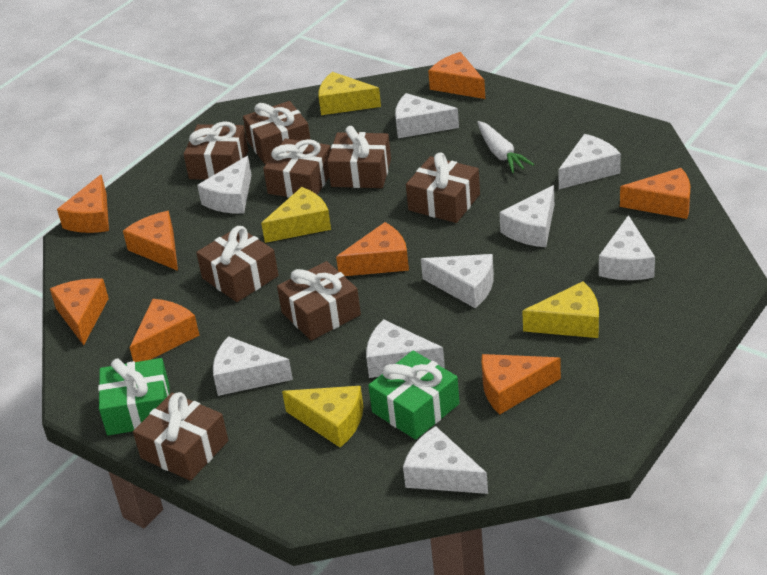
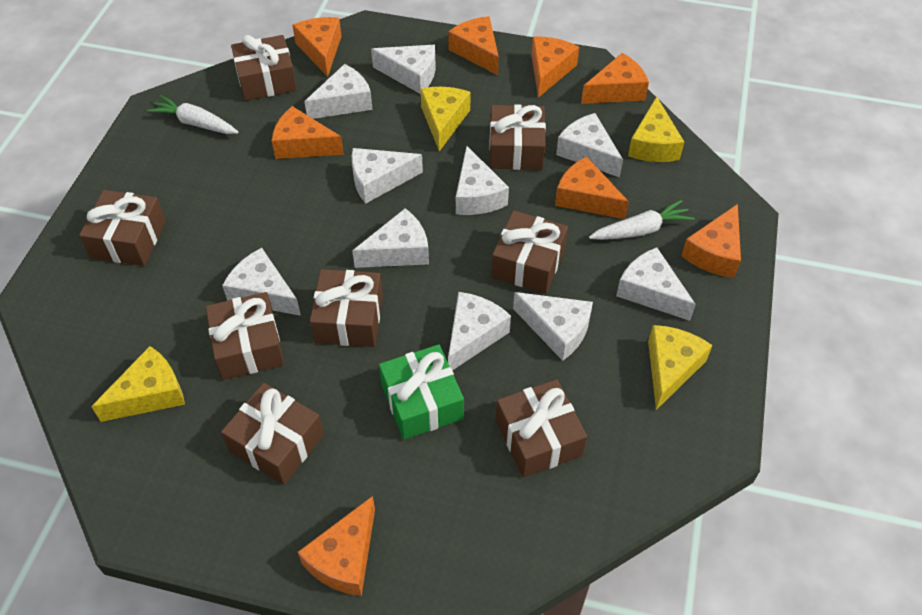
green gift: [98,358,170,435] [368,351,460,440] = 2 -> [379,344,464,440] = 1
white carrot: [478,121,534,173] = 1 -> [146,95,239,134] [589,200,695,240] = 2
white cheese: [197,156,252,214] [213,336,293,396] [366,319,445,378] [395,93,459,138] [403,426,488,494] [421,254,494,308] [499,185,554,247] [558,134,621,189] [599,215,655,280] = 9 -> [222,248,301,316] [304,64,373,119] [352,148,423,204] [352,208,429,268] [371,45,436,94] [448,292,511,371] [456,146,509,215] [513,292,593,361] [556,113,623,177] [616,248,696,321] = 10

